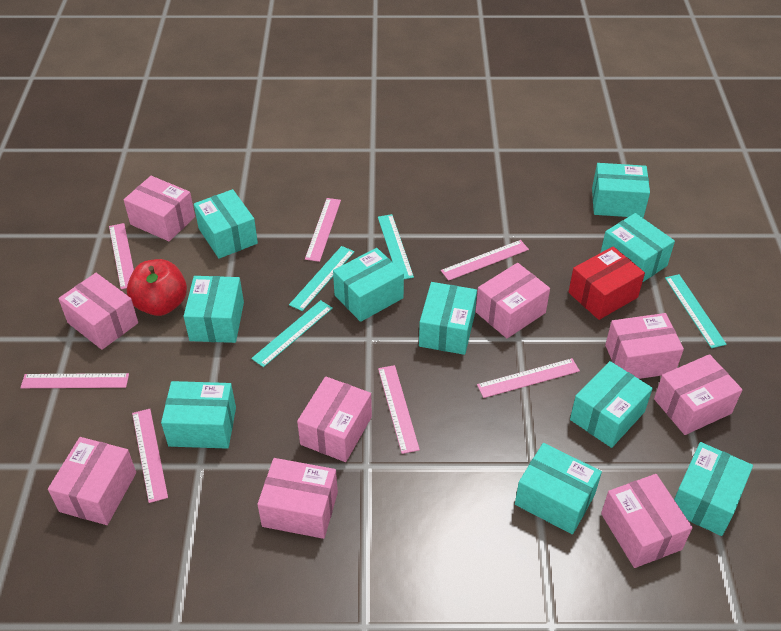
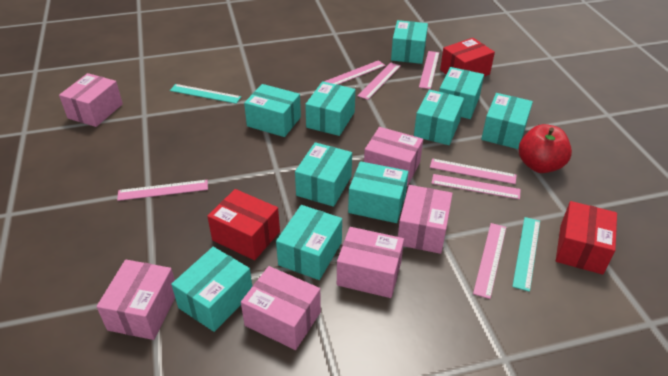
pink box: [48,437,136,525] [58,273,138,350] [124,176,195,241] [257,458,338,539] [297,376,372,462] [476,263,550,339] [601,474,693,568] [605,313,684,379] [654,354,742,435] = 9 -> [59,73,123,127] [96,260,175,340] [241,266,321,350] [337,227,404,298] [364,127,423,186] [398,185,452,254] = 6
red box: [568,246,645,320] = 1 -> [207,189,280,260] [440,38,495,76] [556,201,617,275] = 3
turquoise ruler: [251,300,333,367] [289,246,354,311] [378,214,414,279] [665,274,727,348] = 4 -> [170,84,241,104] [512,217,540,292] = 2

